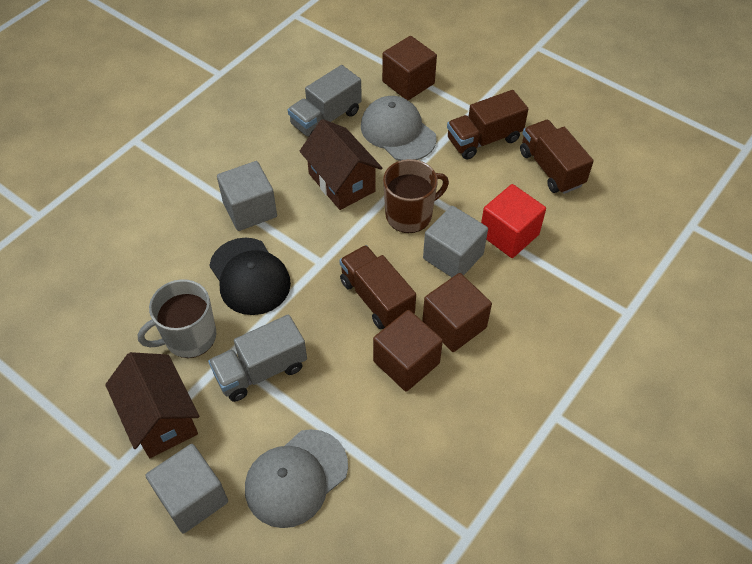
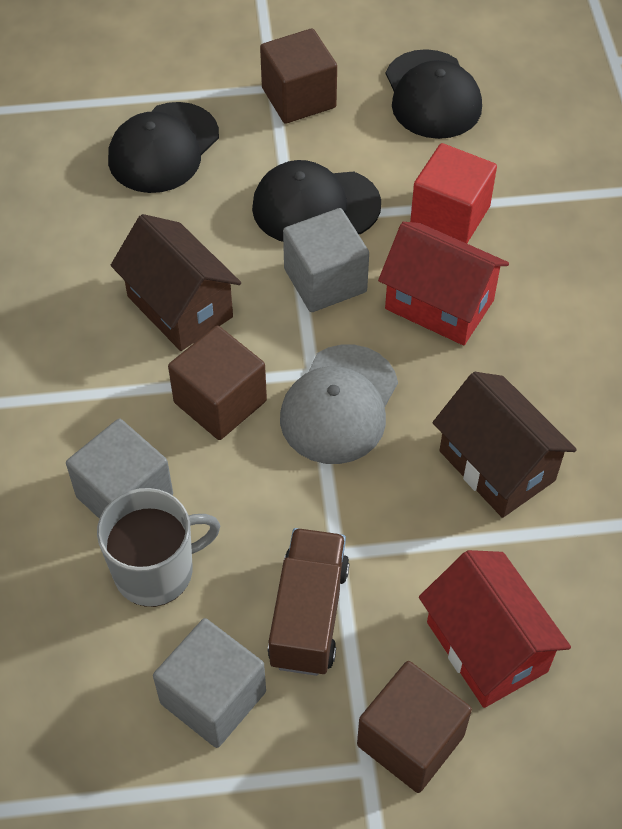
black cap: [209,238,291,315] = 1 -> [108,102,219,193] [252,160,381,242] [386,49,482,139] = 3
brown mug: [383,159,449,233] = 1 -> none = 0
brown truck: [339,245,416,329] [447,90,528,160] [520,120,594,194] = 3 -> [268,528,349,676] = 1
grey cap: [245,429,348,528] [361,96,437,161] = 2 -> [280,345,398,464] = 1
grey truck: [208,315,307,402] [288,65,362,137] = 2 -> none = 0
red house: none = 0 -> [378,222,509,345] [419,550,571,708] = 2

